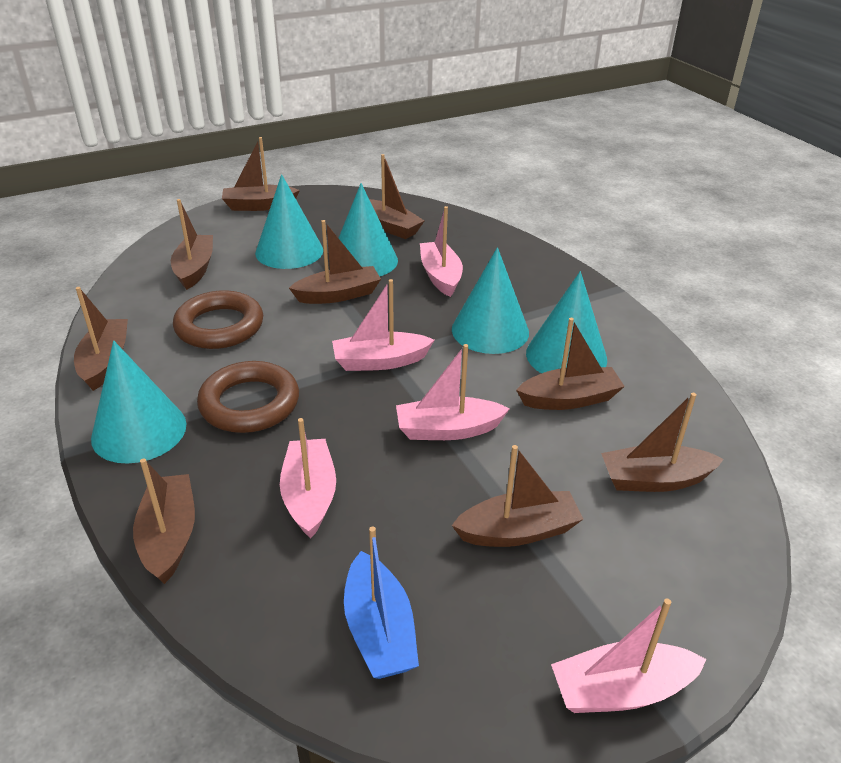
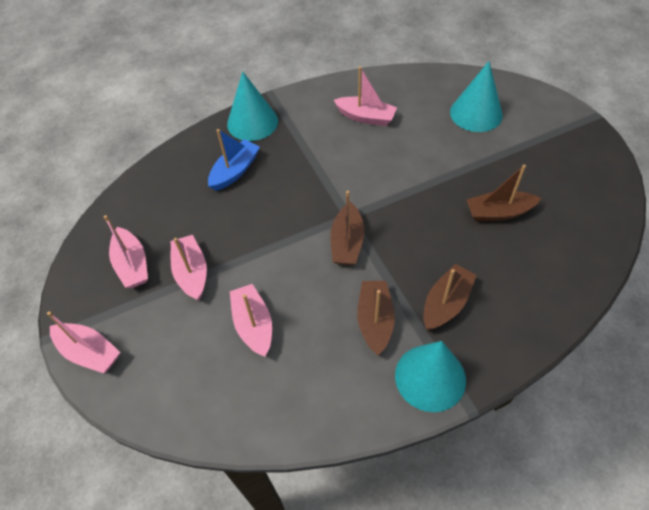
brown boat: [74,287,128,391] [133,458,195,584] [171,199,213,290] [222,137,300,211] [289,220,381,304] [369,154,425,239] [452,445,583,547] [516,318,625,410] [601,393,724,492] = 9 -> [330,191,364,265] [357,281,395,355] [423,264,477,331] [466,165,542,221] = 4
brown ring: [173,290,263,349] [197,361,299,433] = 2 -> none = 0
turquoise cone: [91,340,187,464] [255,174,323,269] [339,183,398,276] [452,247,529,354] [526,271,607,373] = 5 -> [227,71,278,141] [395,341,466,412] [450,61,503,132] = 3

